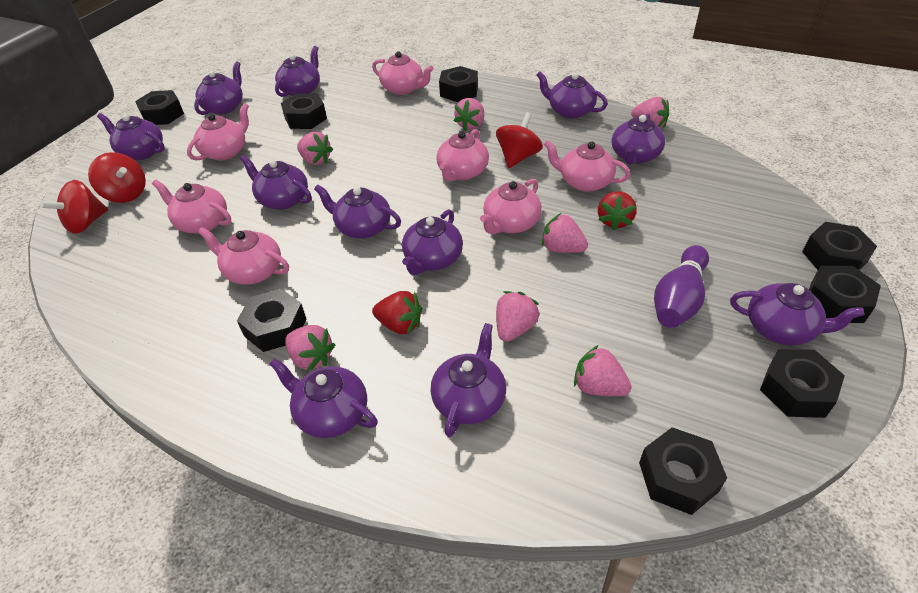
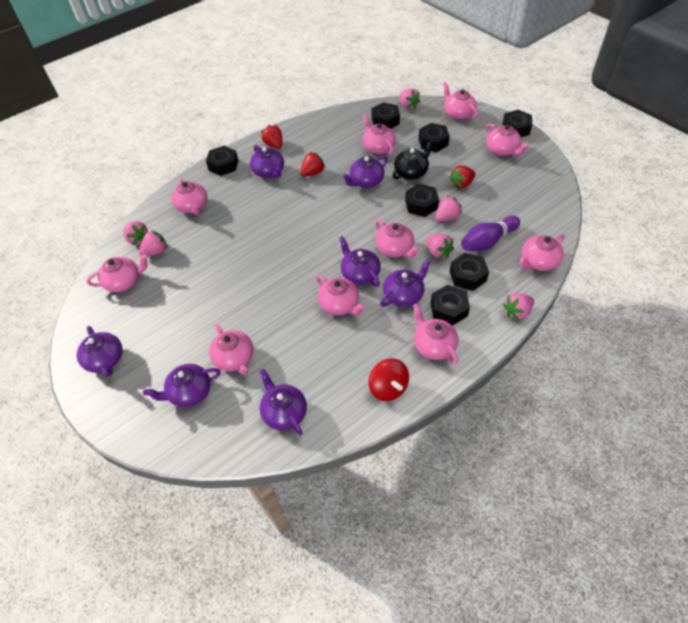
black nut: [135,90,184,125] [237,289,306,352] [281,94,327,129] [439,66,478,102] [639,427,727,515] [760,349,845,418] [802,222,877,270] [809,266,881,323] = 8 -> [206,146,239,176] [372,102,400,129] [405,184,439,217] [419,123,450,152] [431,285,470,326] [450,253,489,291] [502,110,532,137] = 7
black teapot: none = 0 -> [393,140,434,180] = 1
pink strawberry: [285,325,335,371] [297,132,333,165] [454,98,484,131] [496,291,540,342] [542,213,588,253] [574,345,632,396] [631,97,669,128] = 7 -> [123,221,148,245] [139,230,167,256] [399,88,420,109] [427,234,454,259] [435,195,462,222] [503,293,534,321] = 6
pink teapot: [152,180,231,233] [187,103,249,161] [198,227,289,285] [372,51,434,95] [436,129,489,182] [480,179,542,234] [543,140,631,192] = 7 -> [87,253,149,292] [171,177,207,215] [209,324,254,375] [316,275,365,315] [363,114,396,155] [375,220,420,258] [413,304,459,364] [443,82,478,120] [485,124,529,156] [520,234,565,271] = 10
purple teapot: [97,113,165,160] [194,61,243,115] [240,155,312,210] [269,358,378,438] [275,46,320,97] [314,185,401,239] [402,209,463,275] [431,323,506,437] [536,71,608,119] [612,114,665,165] [730,283,865,345] = 11 -> [77,326,123,377] [143,364,221,407] [250,145,284,178] [260,369,307,436] [339,236,381,287] [342,156,388,188] [380,259,431,307] = 7
red spinning top: [40,180,108,234] [88,152,146,203] [496,112,543,168] = 3 -> [369,358,409,401] = 1
red strawberry: [372,291,422,335] [598,191,637,231] = 2 -> [261,125,282,149] [300,152,325,176] [449,165,475,189] = 3

